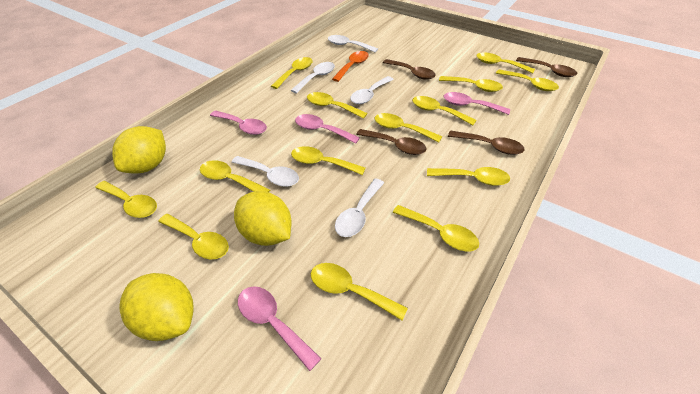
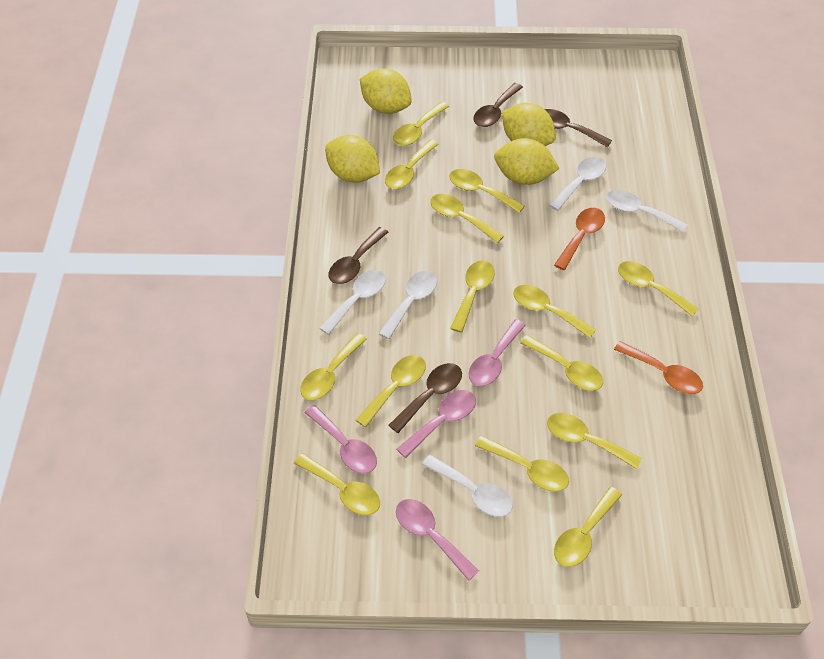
orange spoon: [332,51,369,82] = 1 -> [554,208,605,270] [614,341,703,394] = 2
yellow lemon: [112,126,166,174] [119,273,194,341] [234,191,292,246] = 3 -> [325,135,380,183] [360,68,412,114] [494,138,560,185] [501,103,556,146] = 4

